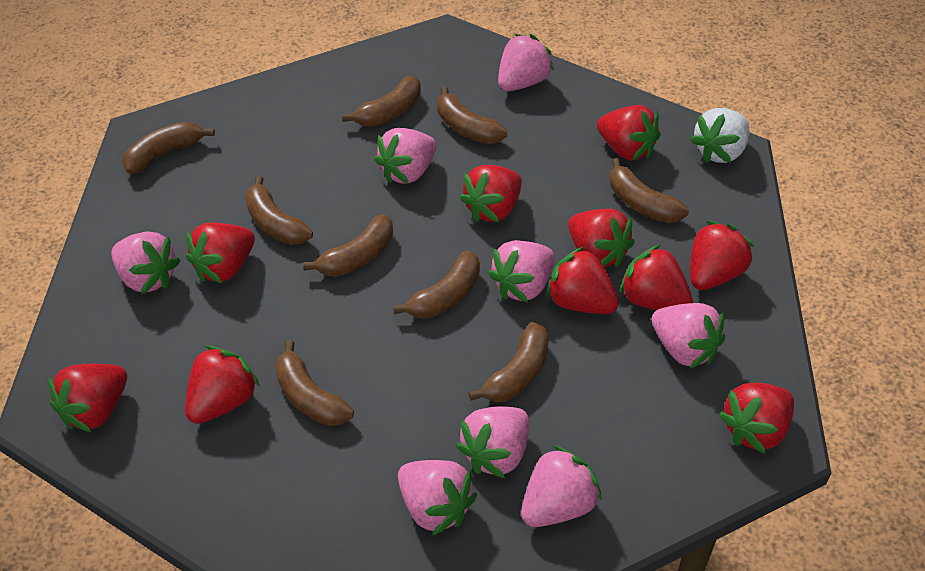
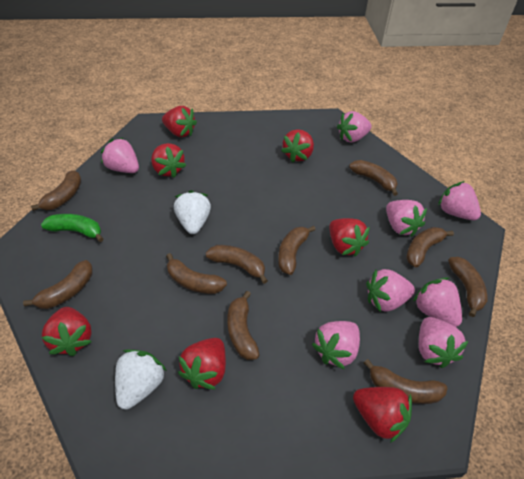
brown banana: [122,121,215,174] [245,176,313,245] [275,340,354,426] [303,214,393,277] [342,76,421,127] [393,251,480,319] [437,86,508,144] [468,322,549,402] [610,158,689,223] = 9 -> [23,260,93,309] [31,170,82,211] [166,253,227,294] [206,245,268,284] [227,291,259,360] [278,226,316,275] [349,160,398,196] [364,359,448,404] [406,227,454,267] [448,257,488,317] = 10
green banana: none = 0 -> [41,214,104,242] = 1
red strawberry: [48,364,127,432] [185,346,260,424] [186,223,255,283] [459,165,522,222] [546,247,619,314] [568,209,635,267] [597,105,661,161] [620,245,693,310] [690,221,754,290] [719,383,794,454] = 10 -> [42,307,92,356] [151,143,186,178] [162,106,197,137] [178,338,226,390] [281,129,314,163] [329,218,370,257] [353,387,412,443] = 7
white strawberry: [690,108,750,163] = 1 -> [115,349,167,410] [174,190,211,234] = 2

